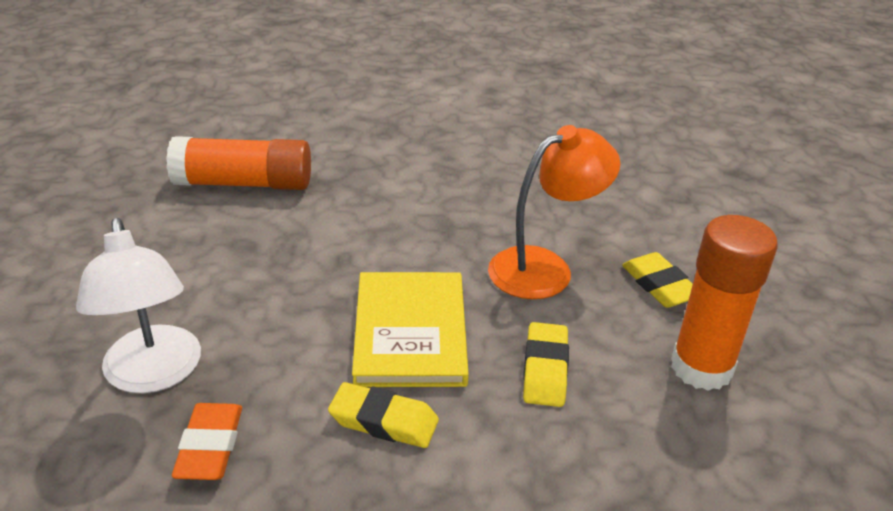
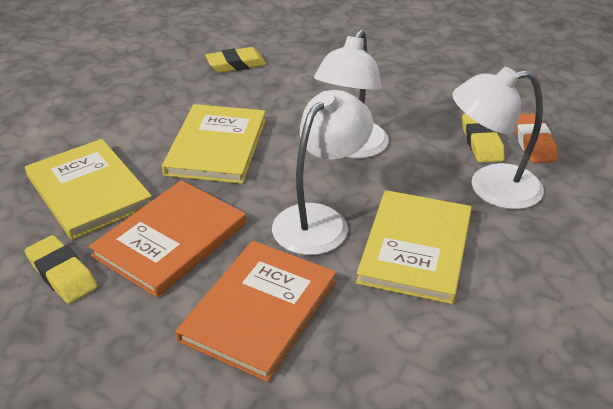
orange book: none = 0 -> [89,180,246,297] [176,241,336,382] = 2
orange glue stick: [166,136,311,190] [671,215,778,391] = 2 -> none = 0
orange lamp: [488,125,620,299] = 1 -> none = 0
white lamp: [76,218,201,393] = 1 -> [272,90,373,255] [314,30,389,158] [452,67,544,209] = 3
yellow book: [352,272,469,387] = 1 -> [25,139,152,240] [162,104,266,184] [356,190,472,304] = 3

